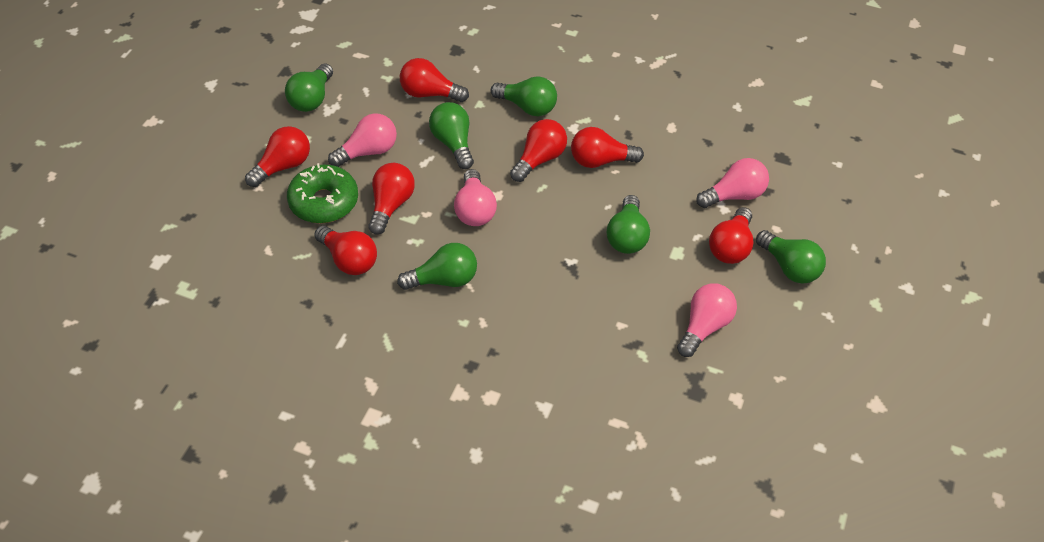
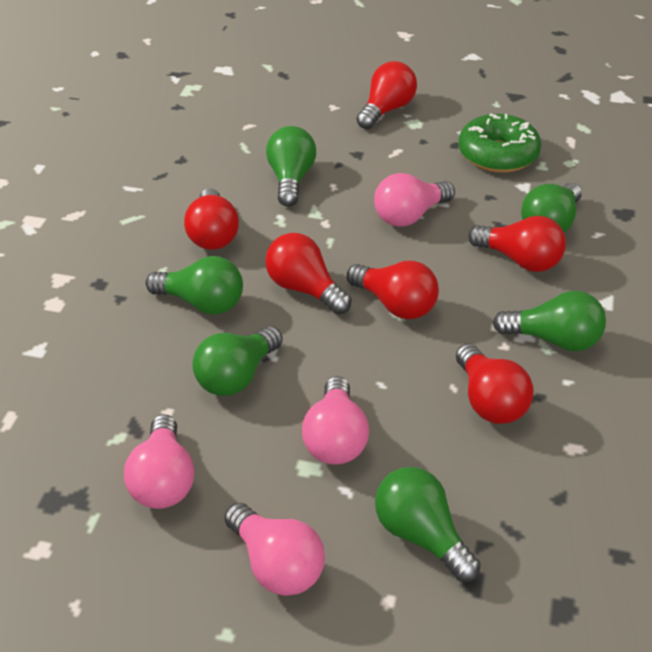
red light bulb: [245,126,310,187] [314,226,377,275] [369,163,415,235] [400,58,469,102] [510,119,567,182] [571,127,644,168] [709,207,753,264] = 7 -> [184,188,239,250] [265,233,352,315] [347,261,439,319] [356,61,417,129] [456,344,534,424] [468,216,566,272] = 6

